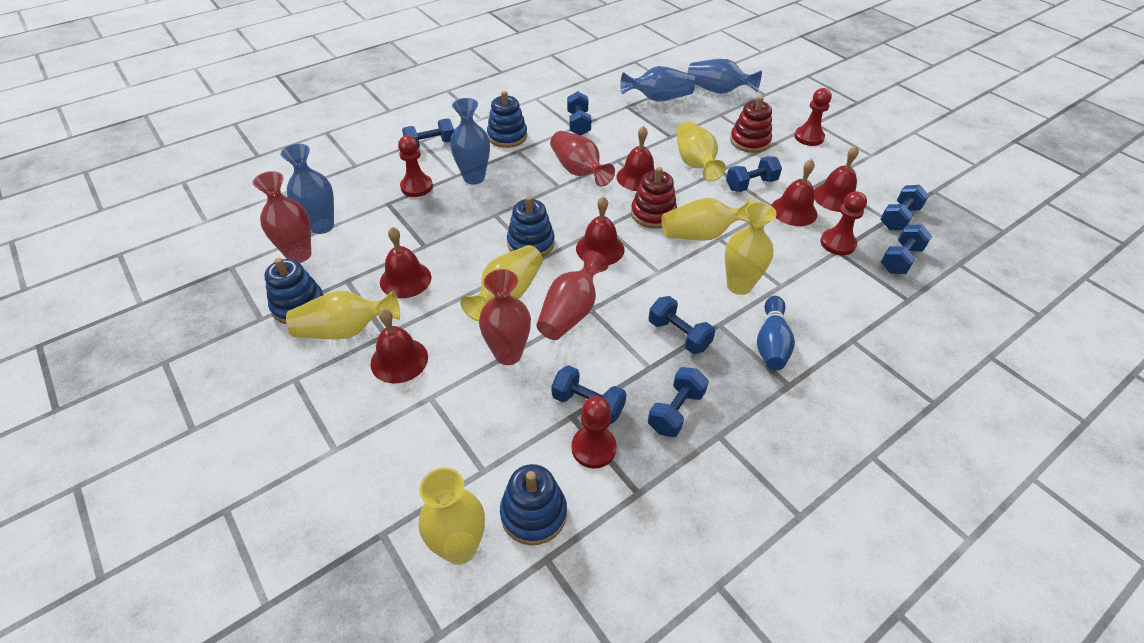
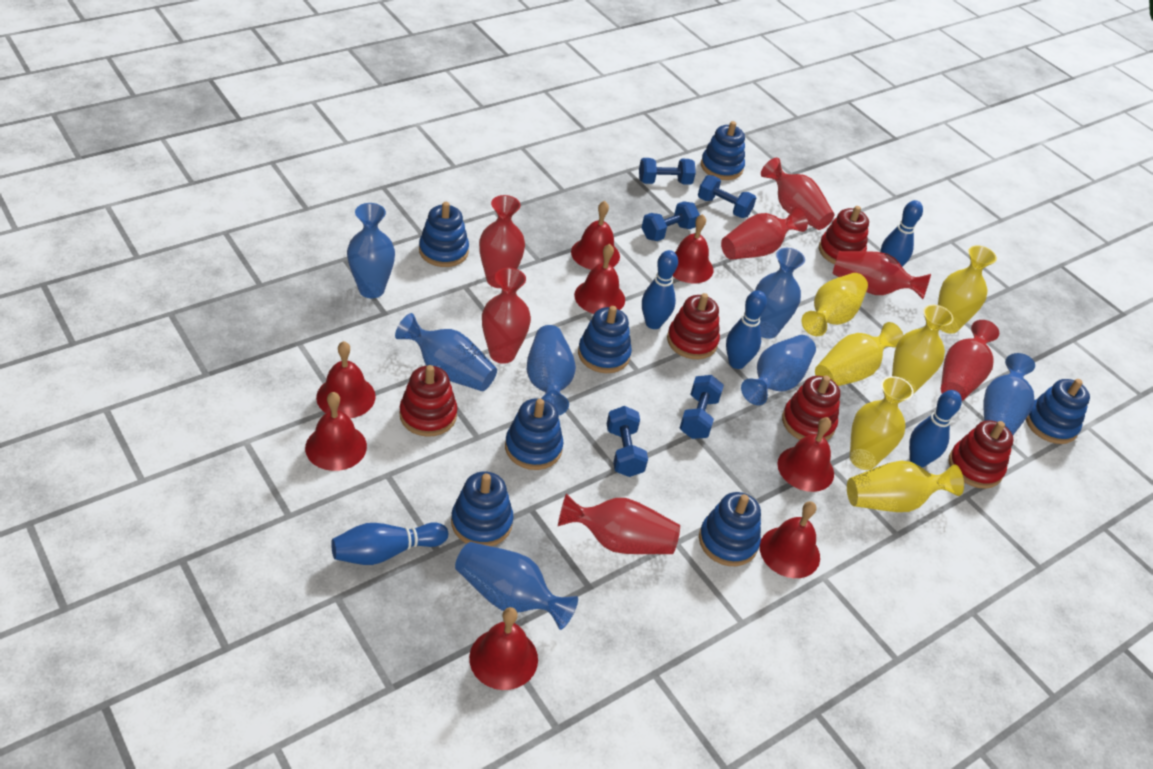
blue bowling pin: [757,296,795,370] = 1 -> [331,522,448,565] [642,250,678,329] [726,290,767,369] [880,200,923,267] [909,390,962,467] = 5
blue dumbbell: [402,118,454,148] [551,365,626,424] [567,91,591,135] [648,367,709,437] [649,296,715,354] [726,156,782,192] [880,185,929,230] [881,225,932,274] = 8 -> [607,406,648,477] [639,158,696,185] [642,201,700,241] [679,375,724,439] [698,175,756,218] = 5
blue stacking toy: [265,258,324,324] [487,91,527,148] [500,464,567,545] [507,196,555,257] = 4 -> [419,202,469,267] [451,472,514,546] [505,398,564,470] [578,306,632,373] [699,492,761,566] [701,121,745,180] [1026,379,1090,444] = 7
blue vase: [281,144,334,234] [450,98,490,185] [621,66,695,102] [688,59,762,94] = 4 -> [347,203,395,298] [395,313,497,391] [455,542,578,630] [526,325,576,416] [741,335,816,405] [755,248,805,339] [984,353,1035,435] = 7
red bell: [370,309,428,384] [380,227,431,298] [576,196,624,265] [616,126,655,191] [771,159,817,226] [814,146,859,212] = 6 -> [305,392,367,471] [316,341,376,418] [469,607,538,690] [571,201,620,270] [574,244,625,314] [673,214,713,283] [760,501,820,578] [777,417,834,492] = 8
red pawn: [398,136,433,197] [572,396,617,469] [794,88,832,146] [820,191,867,255] = 4 -> none = 0
red stacking toy: [631,167,677,229] [730,96,772,153] = 2 -> [400,365,457,437] [667,293,720,359] [782,375,840,440] [819,206,869,264] [949,420,1013,489] = 5
red vase: [253,171,311,263] [479,269,531,365] [536,250,608,340] [550,131,615,186] = 4 -> [479,195,525,288] [482,268,531,364] [558,493,680,554] [721,207,808,260] [761,157,834,230] [833,251,931,299] [941,320,999,401] = 7

